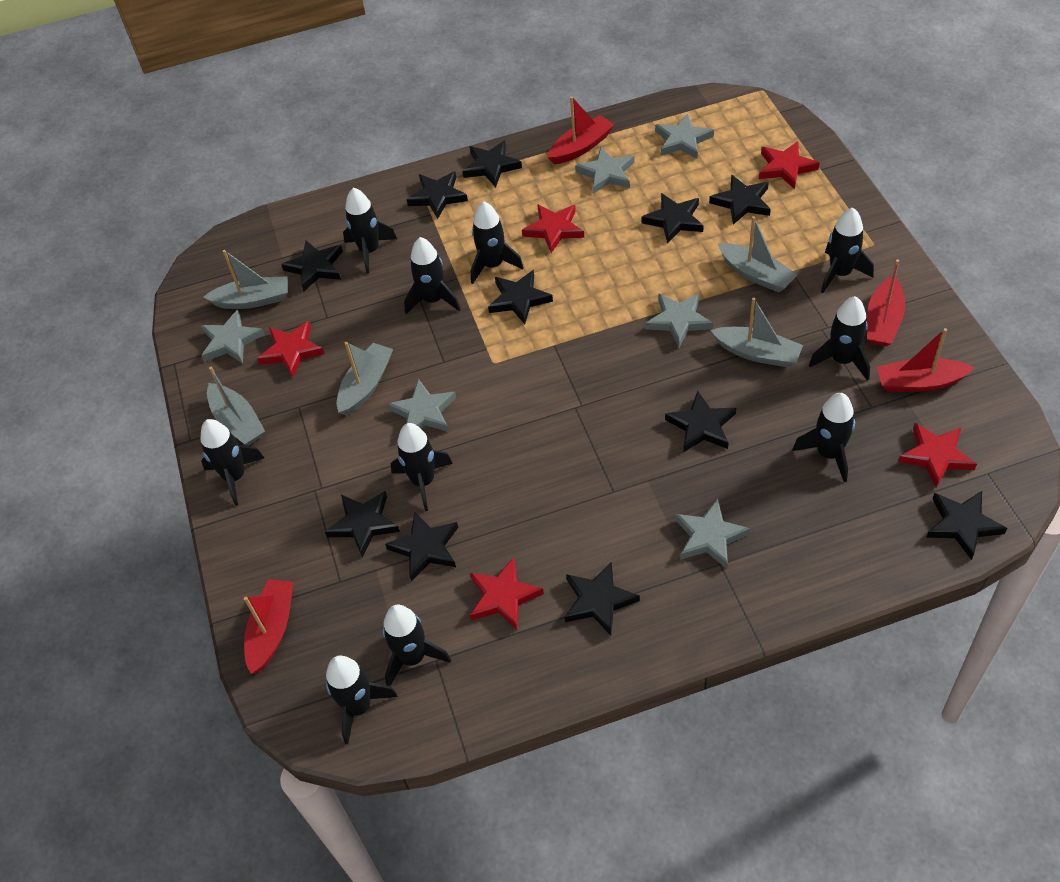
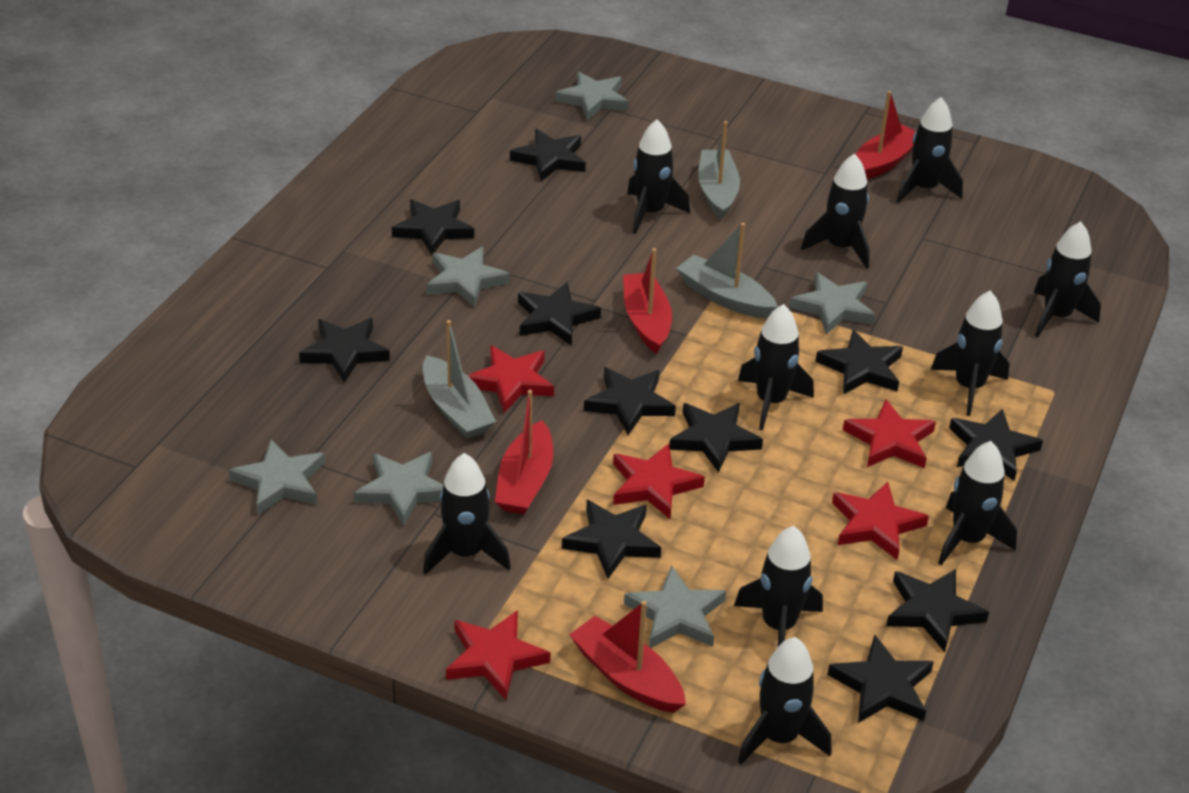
grey boat: [204,250,288,309] [207,367,265,446] [337,342,393,416] [711,298,803,367] [718,216,798,293] = 5 -> [423,320,496,439] [676,223,778,318] [698,121,740,219] = 3

